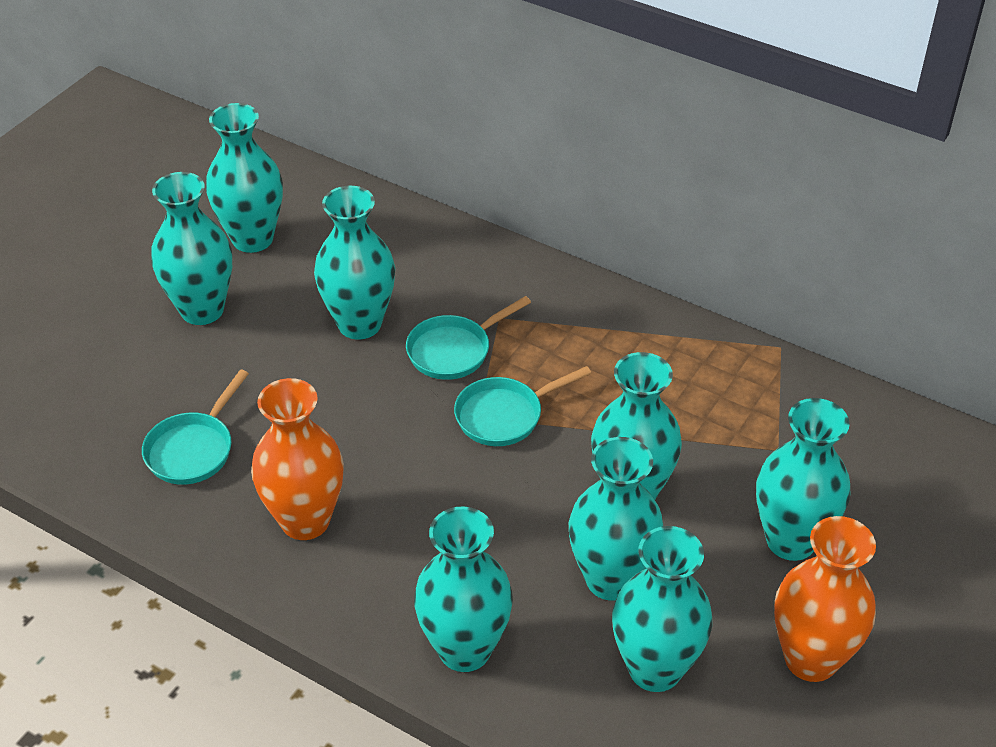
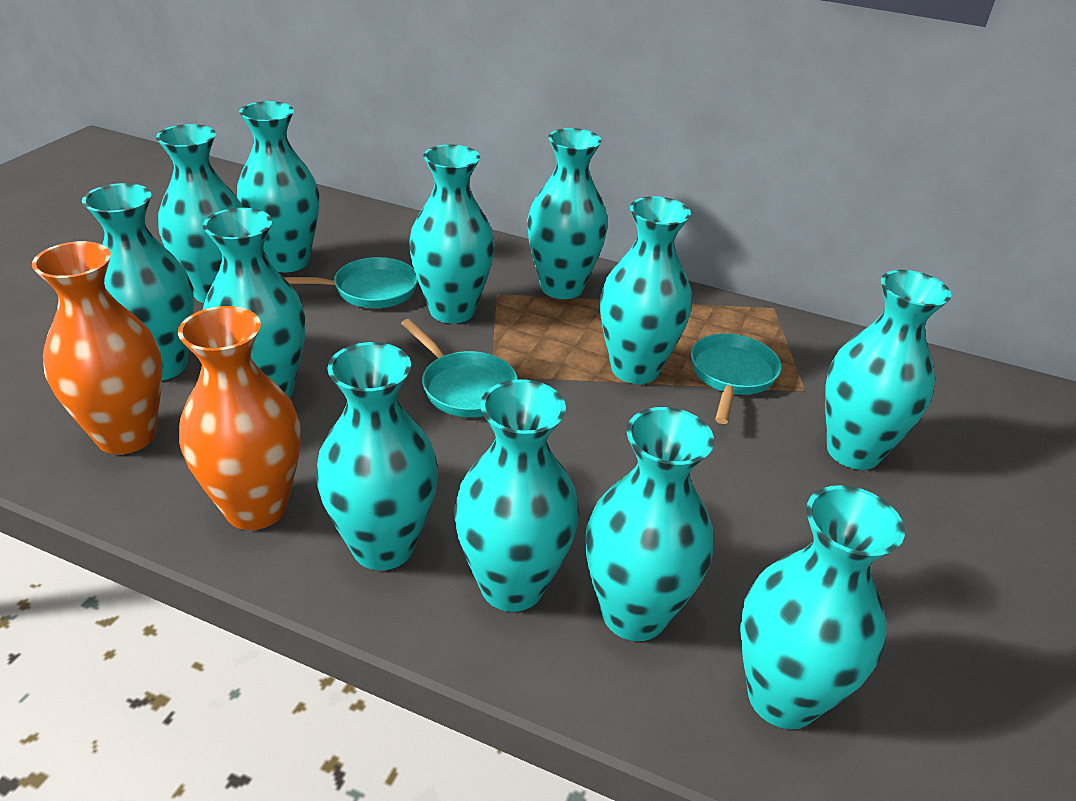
turquoise vase: [151,172,232,325] [206,103,283,253] [314,186,395,340] [414,507,513,672] [569,437,663,601] [591,352,682,500] [612,526,712,692] [756,398,850,561] = 8 -> [82,183,194,380] [156,124,243,303] [203,208,305,398] [237,101,319,272] [316,342,438,570] [409,145,495,324] [454,379,579,612] [527,128,608,299] [585,407,714,641] [600,196,692,384] [740,485,905,729] [825,270,952,470] = 12

